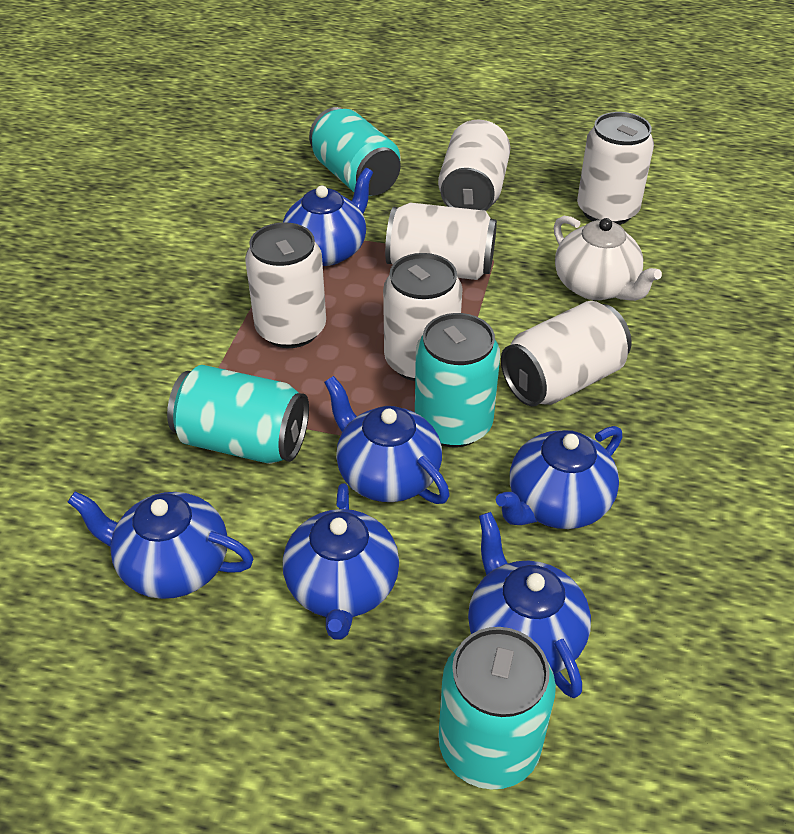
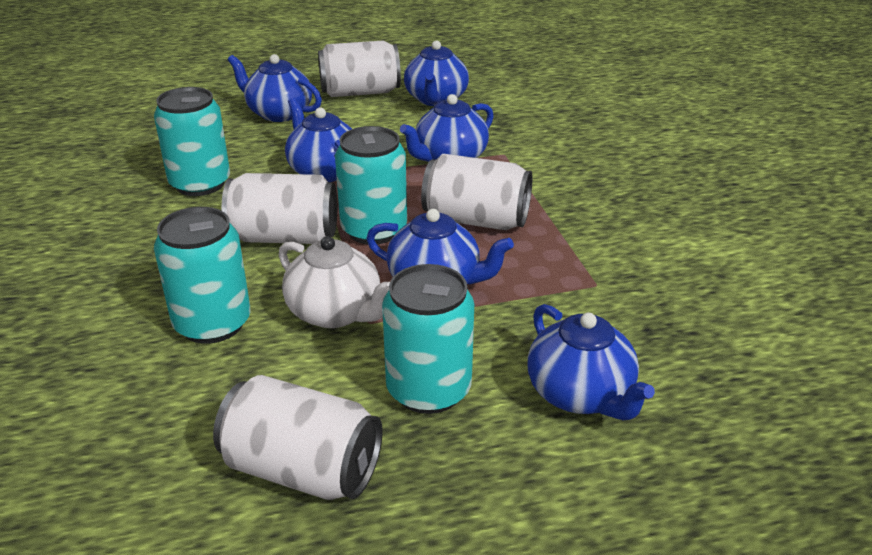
white can: [245,222,326,348] [383,253,463,381] [385,203,497,280] [438,120,510,211] [501,301,631,407] [577,112,654,225] = 6 -> [213,375,383,500] [222,173,337,244] [318,41,401,97] [421,154,532,230] = 4

